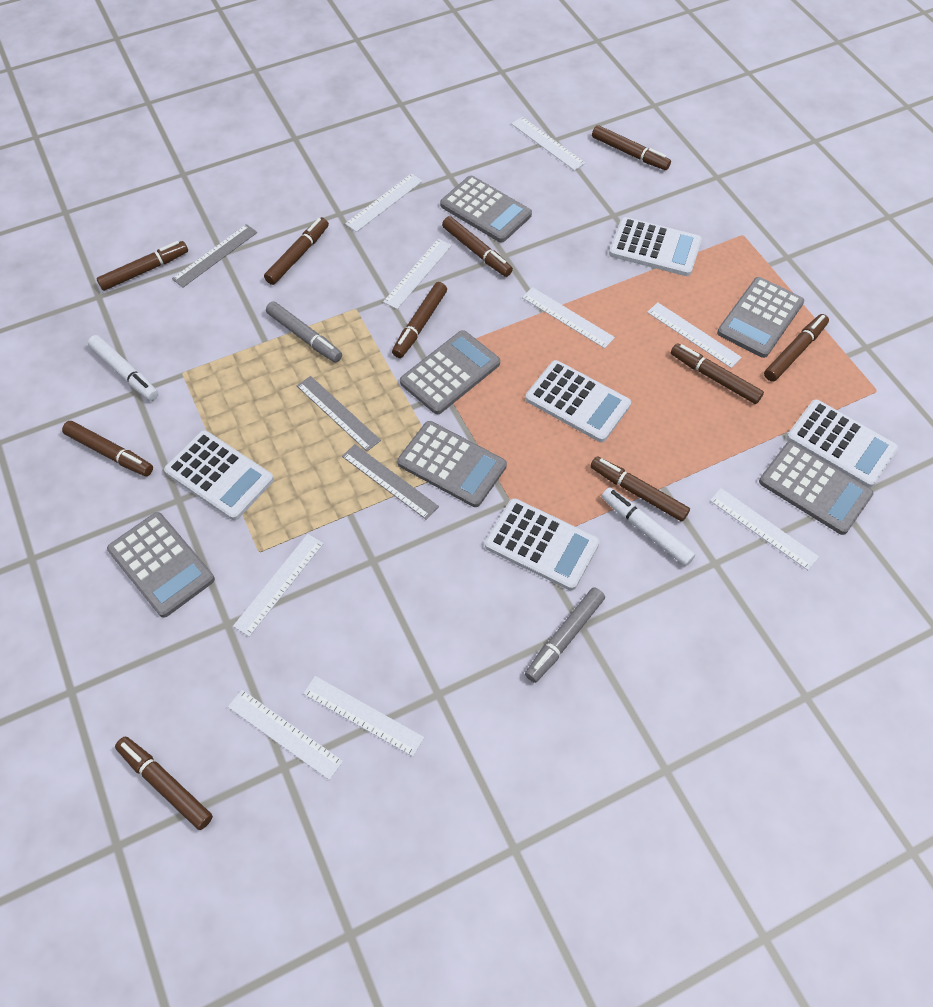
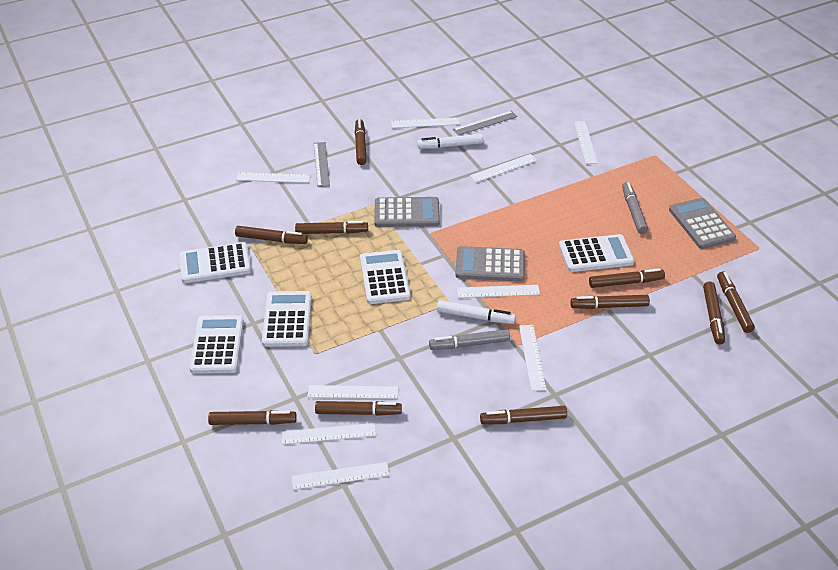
grey calculator: [107,512,215,618] [397,421,507,507] [400,330,500,414] [440,176,532,243] [717,277,804,358] [759,442,874,535] = 6 -> [374,197,440,227] [455,246,525,281] [669,198,736,249] = 3
grey ruler: [172,224,257,287] [297,376,381,451] [342,444,439,520] = 3 -> [314,142,330,187] [453,111,518,136] = 2

